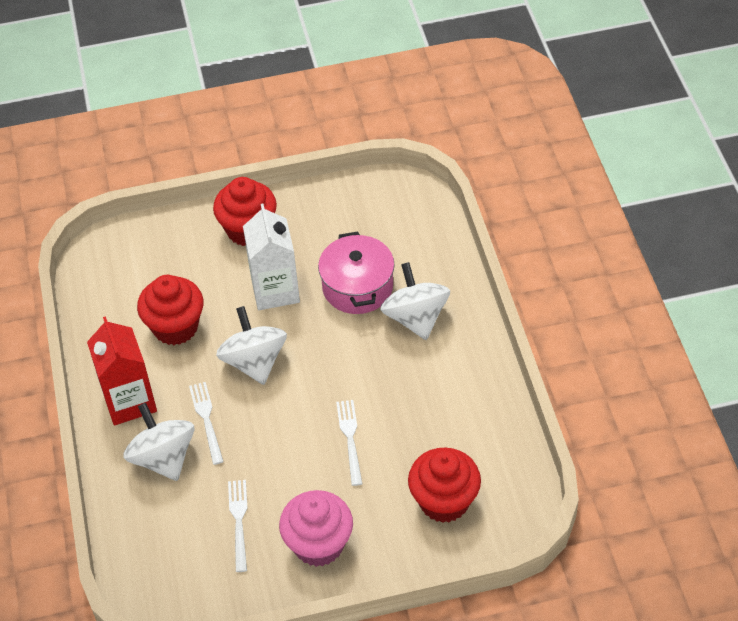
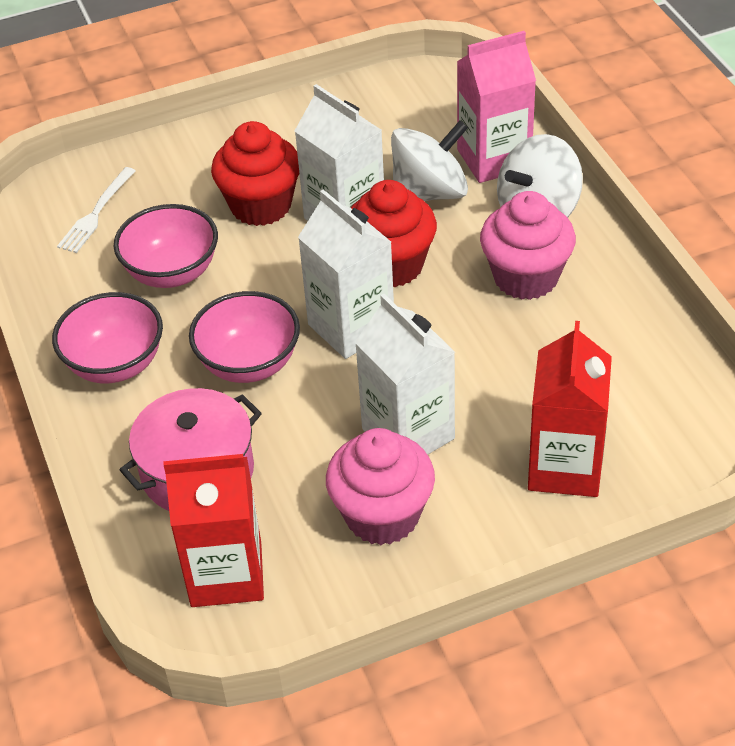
pink bowl: none = 0 -> [52,292,163,383] [114,204,218,288] [189,291,300,383] = 3
pink carton: none = 0 -> [457,31,536,183] = 1
pink cupcake: [279,490,353,567] = 1 -> [326,428,435,545] [480,191,576,300] = 2
red carton: [87,316,157,426] = 1 -> [163,454,264,607] [528,321,612,497] = 2
red cupcake: [137,275,204,345] [213,177,277,246] [408,447,481,523] = 3 -> [211,121,299,226] [351,180,437,287] = 2
white carton: [243,203,300,310] = 1 -> [295,84,384,221] [298,189,394,359] [355,294,455,455] = 3
white fork: [189,382,224,465] [228,480,248,572] [336,400,362,486] = 3 -> [57,167,136,253] = 1
white spinning top: [123,403,194,481] [216,306,287,385] [380,262,450,340] = 3 -> [391,120,468,201] [497,134,583,217] = 2

